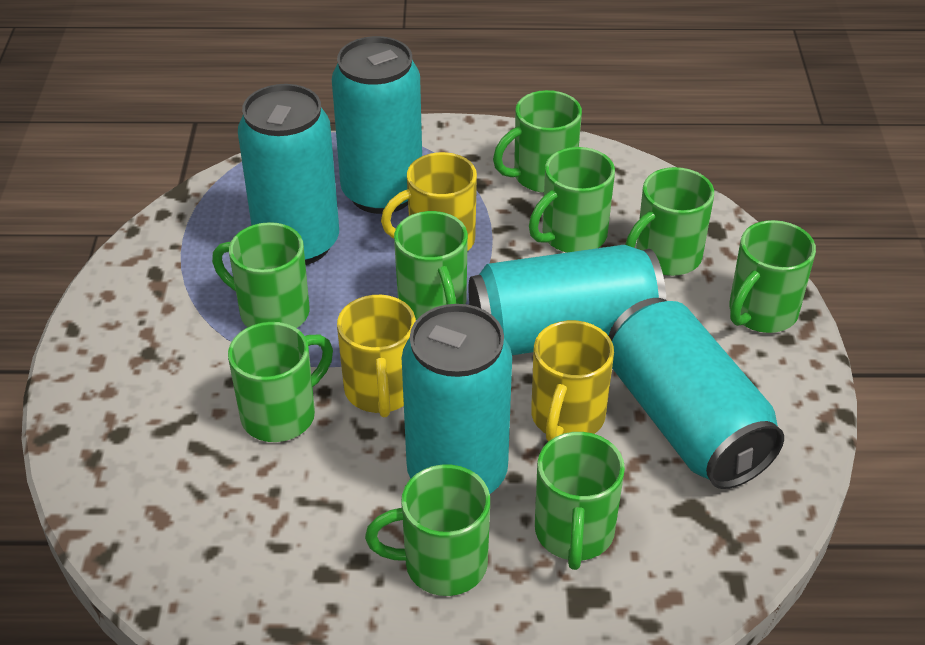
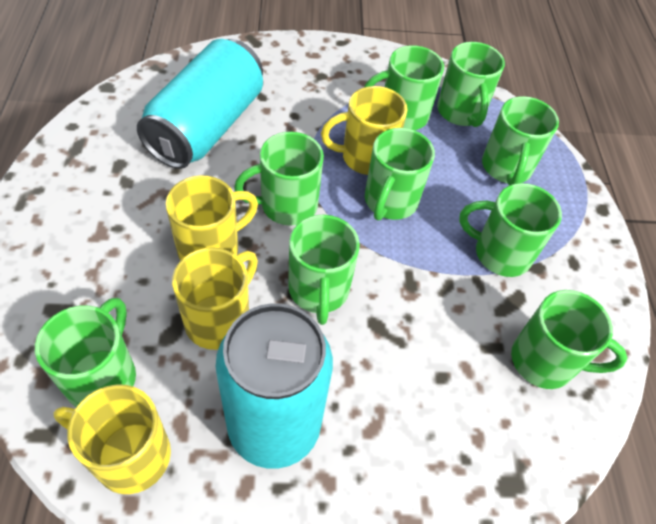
turquoise can: [238,84,339,265] [332,36,422,214] [402,304,512,494] [469,245,666,355] [609,298,784,489] = 5 -> [137,39,263,169] [216,303,333,469] = 2
yellow mug: [337,295,416,417] [381,152,477,251] [531,320,614,442] = 3 -> [54,384,171,494] [166,176,258,261] [172,247,258,350] [321,86,407,175] = 4

